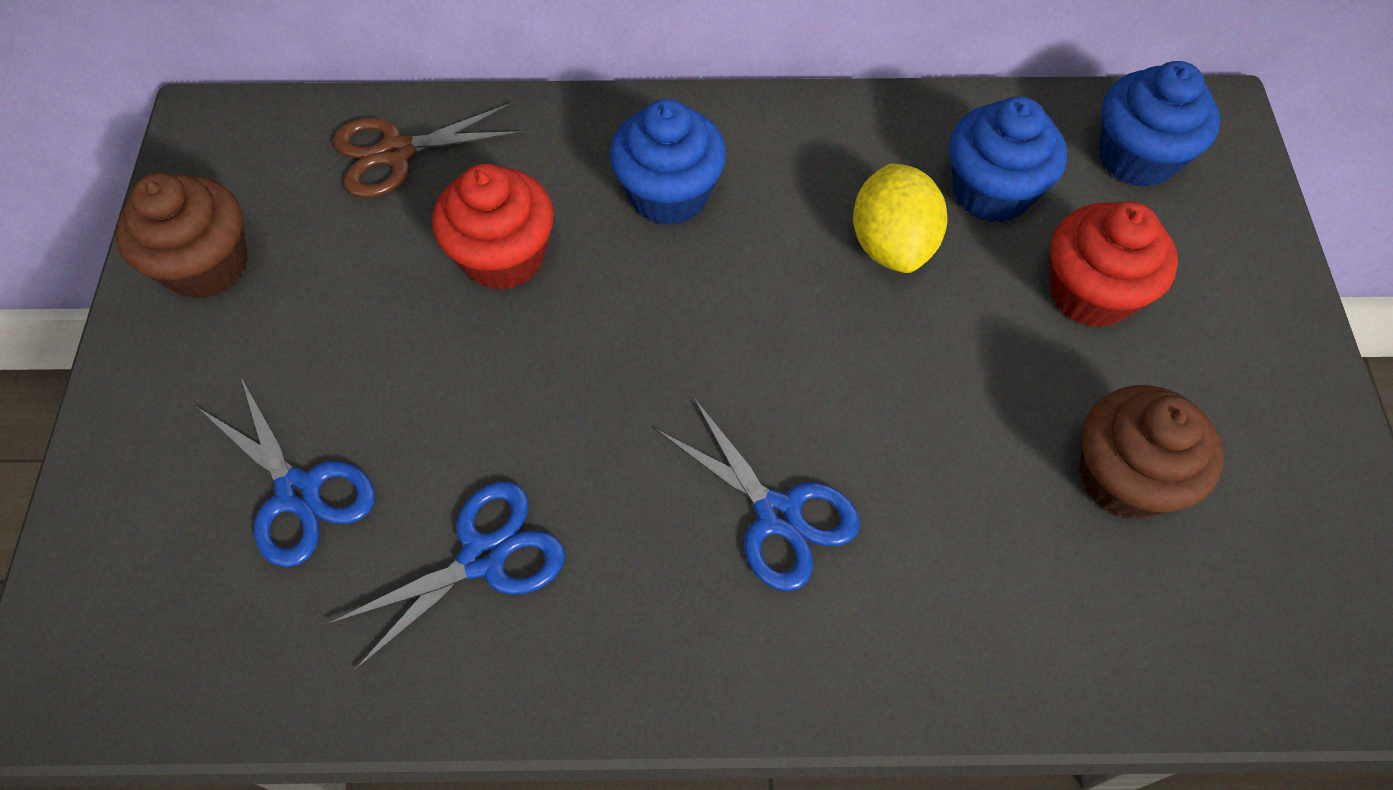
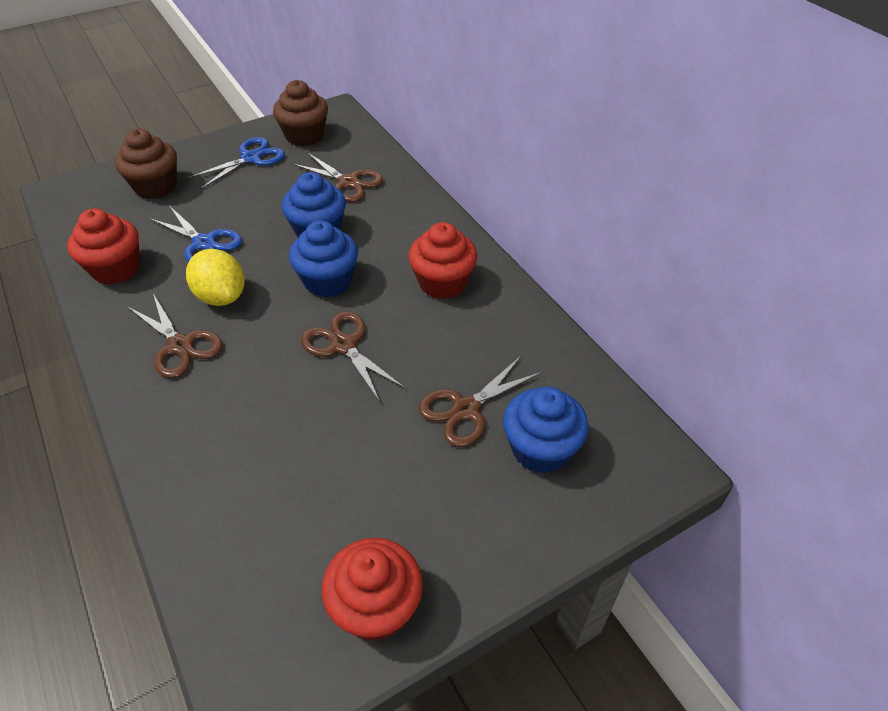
blue scissors: [199,377,375,567] [327,481,565,671] [656,397,860,591] = 3 -> [149,207,242,262] [188,137,285,189] = 2
brown scissors: [333,102,524,198] = 1 -> [128,294,223,378] [291,152,383,202] [301,311,406,402] [418,355,543,447] = 4
red cupcake: [432,164,554,290] [1050,201,1178,328] = 2 -> [67,208,140,285] [322,538,423,641] [409,222,477,299] = 3

